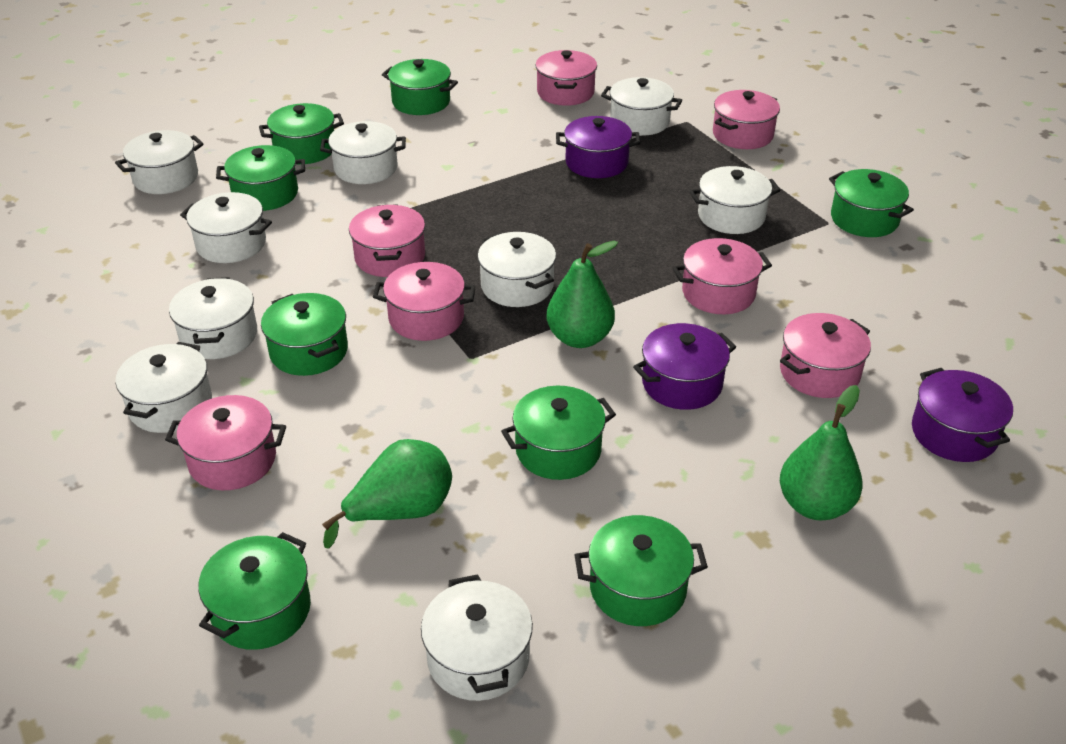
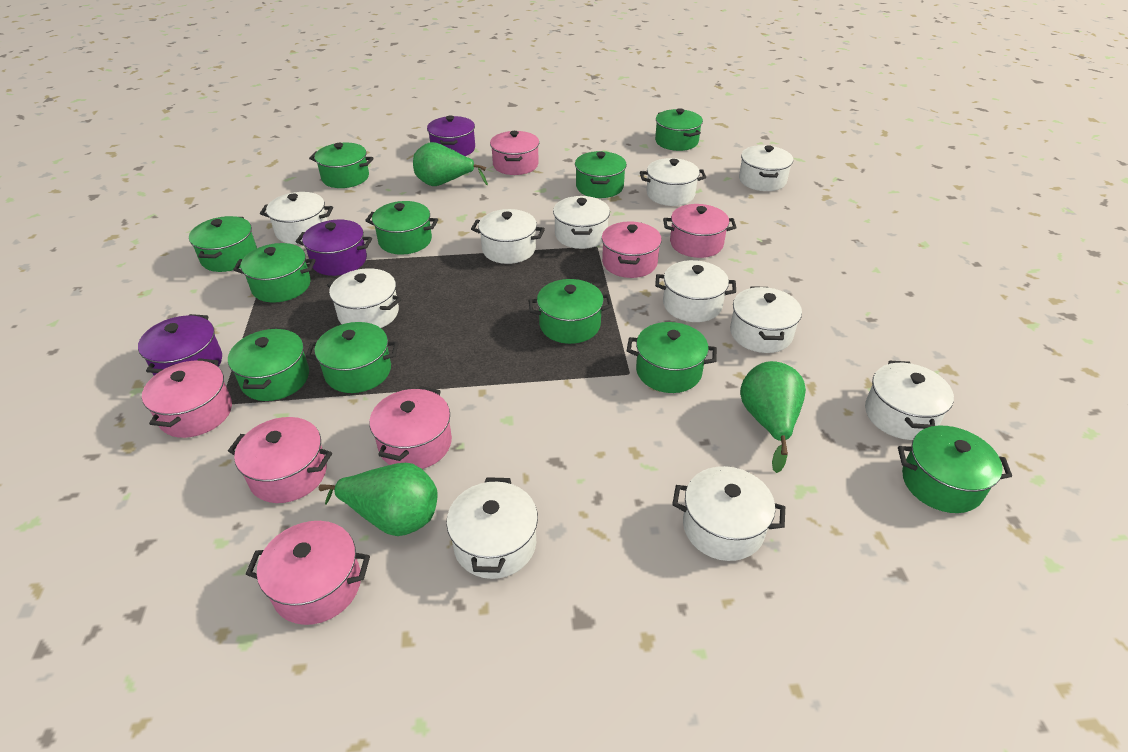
green pot: [198,532,311,650] [216,145,305,211] [259,103,344,164] [261,293,348,376] [382,59,458,115] [501,386,616,480] [574,515,708,626] [829,169,914,237] = 8 -> [189,216,257,272] [228,328,309,401] [233,243,315,303] [306,322,399,393] [309,143,374,188] [365,201,438,255] [528,279,612,344] [575,151,627,198] [627,322,717,393] [655,108,703,151] [898,426,1012,513] = 11
white pot: [115,130,204,194] [115,342,212,433] [169,277,257,359] [180,192,272,263] [320,121,406,184] [421,574,533,701] [478,232,556,307] [601,77,682,136] [689,166,781,234] = 9 -> [260,192,333,244] [327,268,402,328] [446,477,538,579] [471,209,545,264] [553,196,610,249] [640,158,706,206] [655,260,736,322] [672,466,785,561] [730,287,802,353] [739,145,793,191] [865,361,954,440] = 11

